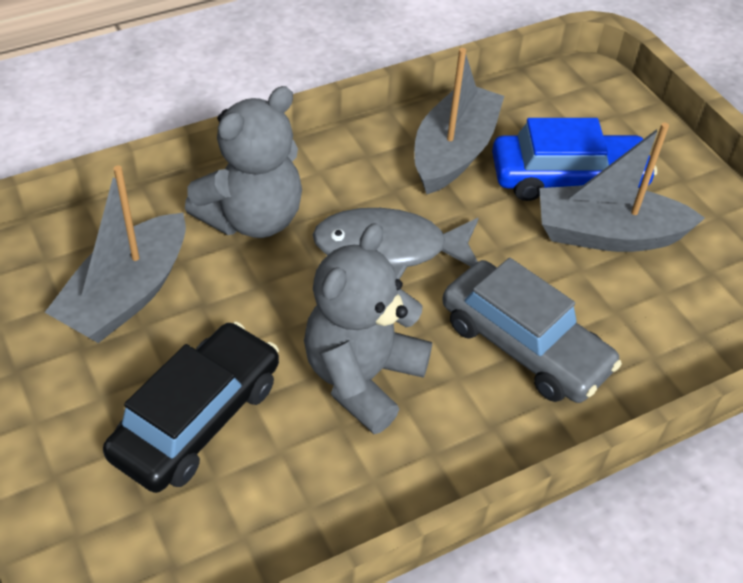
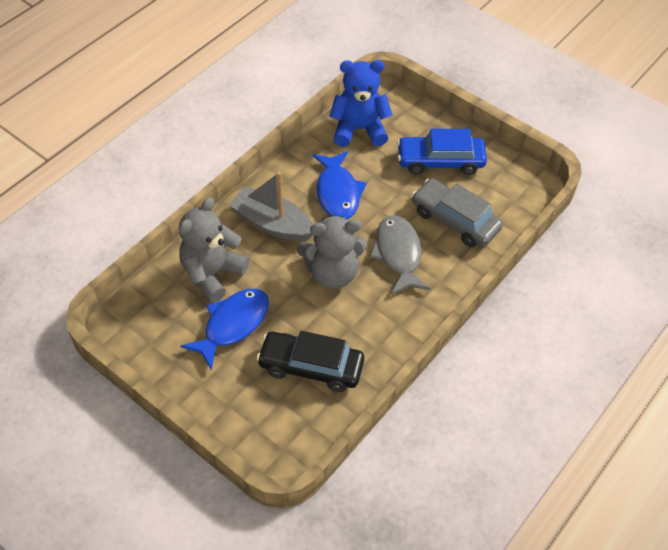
blue fish: none = 0 -> [181,289,269,371] [313,151,367,219] = 2
blue teddy bear: none = 0 -> [329,60,393,147] = 1
grey boat: [45,165,186,343] [414,48,504,195] [539,123,705,252] = 3 -> [229,172,313,241] = 1

